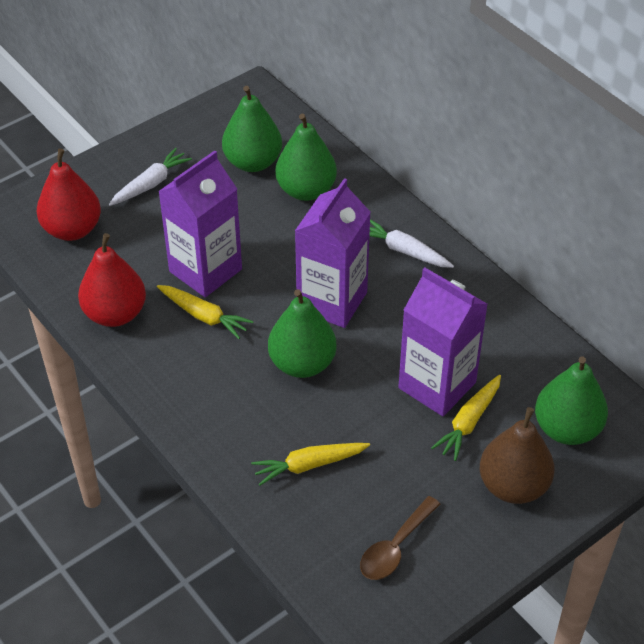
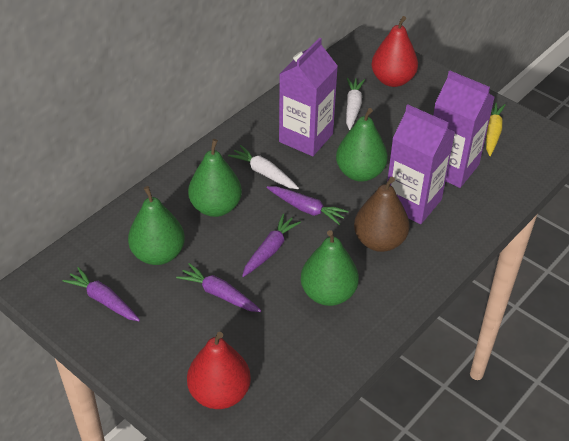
brown spoon: [360,496,440,580] = 1 -> none = 0
purple carrot: none = 0 -> [62,267,140,321] [176,263,261,312] [242,214,301,277] [267,186,349,225] = 4
yellow carrot: [157,285,254,339] [251,443,370,486] [431,375,501,461] = 3 -> [486,103,506,156] = 1

